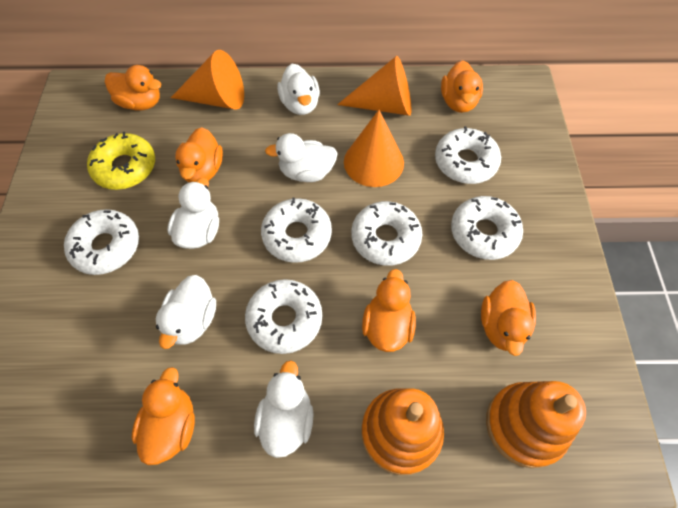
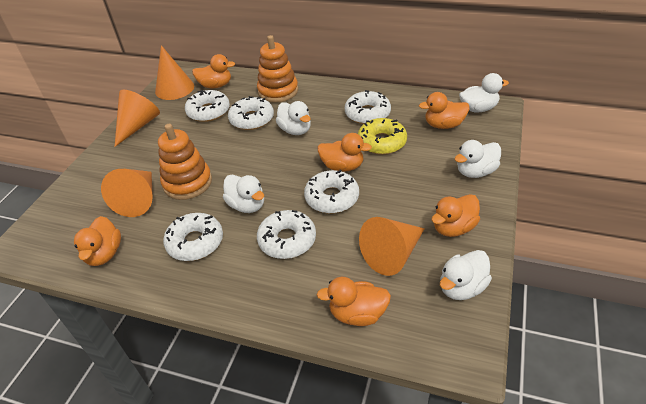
orange cone: [171,50,244,110] [337,56,411,116] [344,110,404,187] = 3 -> [101,169,153,217] [114,90,160,147] [155,45,194,100] [359,217,425,276] = 4

